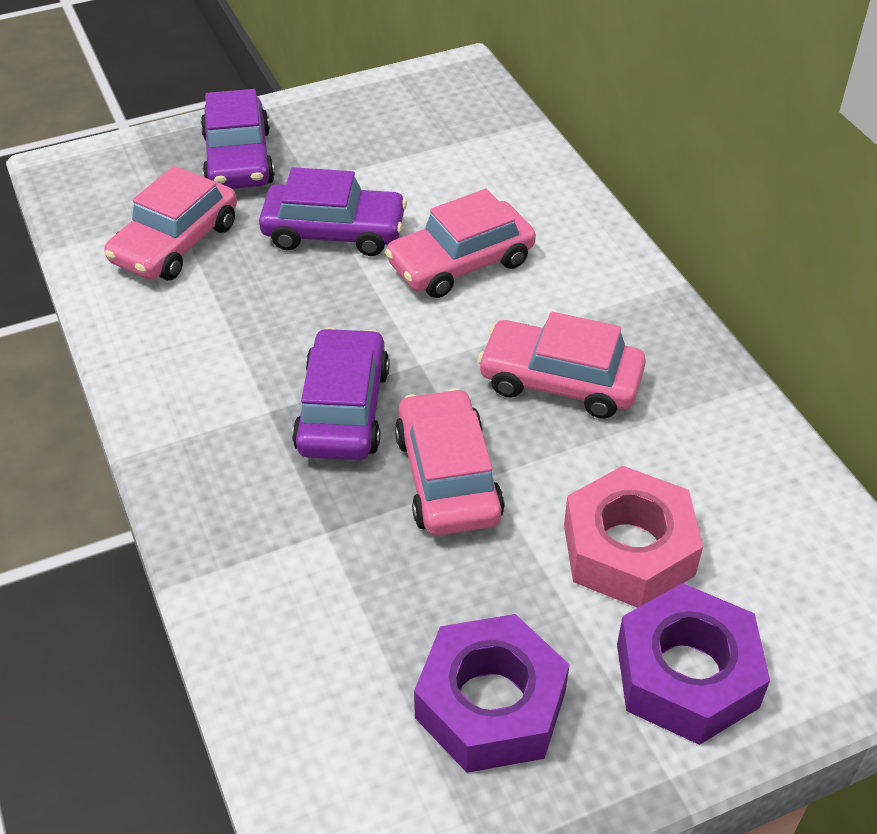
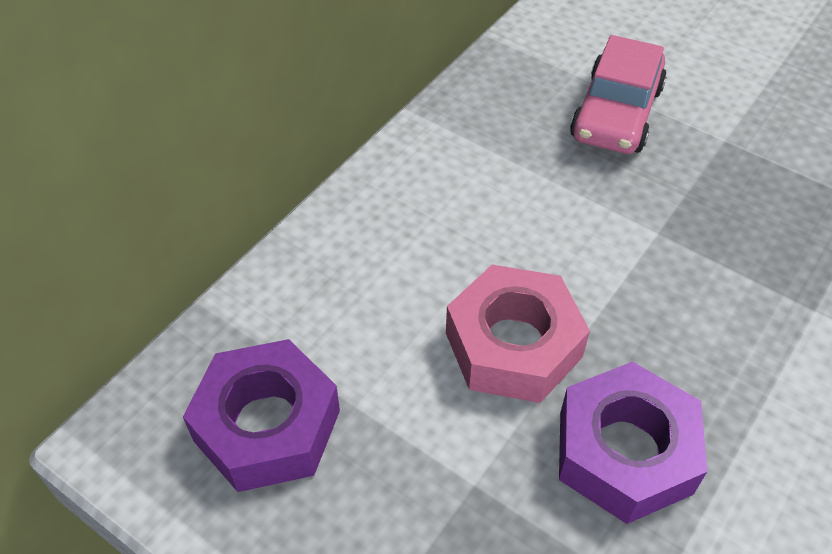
pink car: [104,166,237,280] [385,189,536,298] [395,388,505,536] [478,312,646,419] = 4 -> [570,35,667,154] = 1
purple car: [200,89,275,189] [259,167,407,256] [292,328,390,460] = 3 -> none = 0

